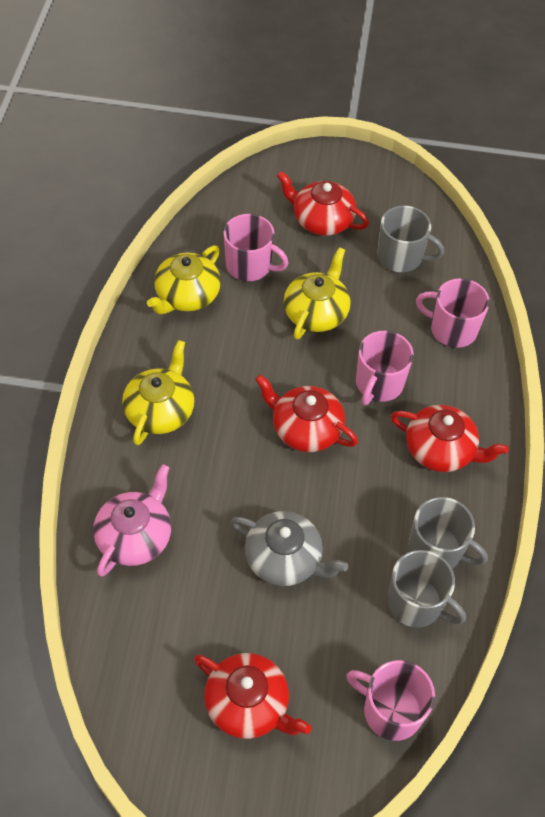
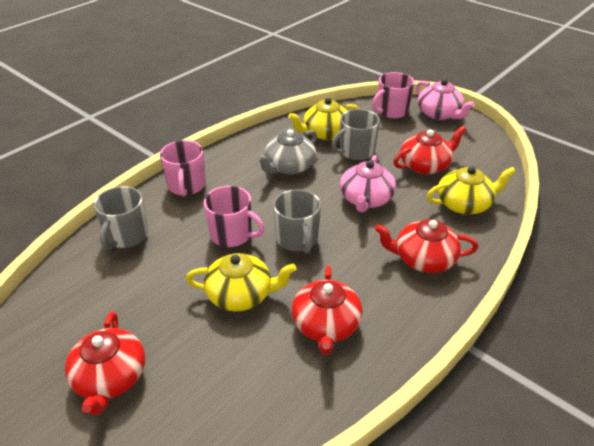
pink mug: [223,214,289,281] [346,660,435,741] [356,331,414,405] [416,278,490,348] = 4 -> [160,140,206,196] [204,186,265,247] [372,72,415,119] = 3
pink teapot: [93,464,171,577] = 1 -> [340,155,396,213] [416,79,475,120] = 2

